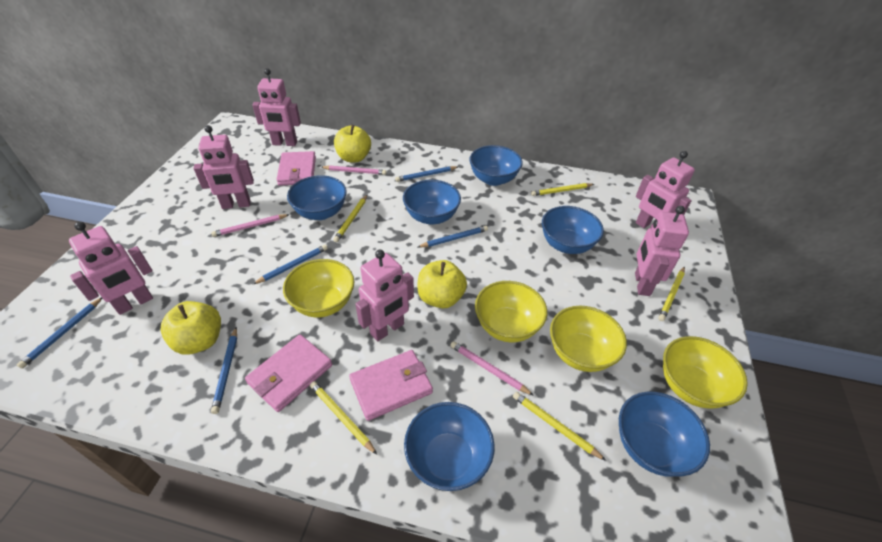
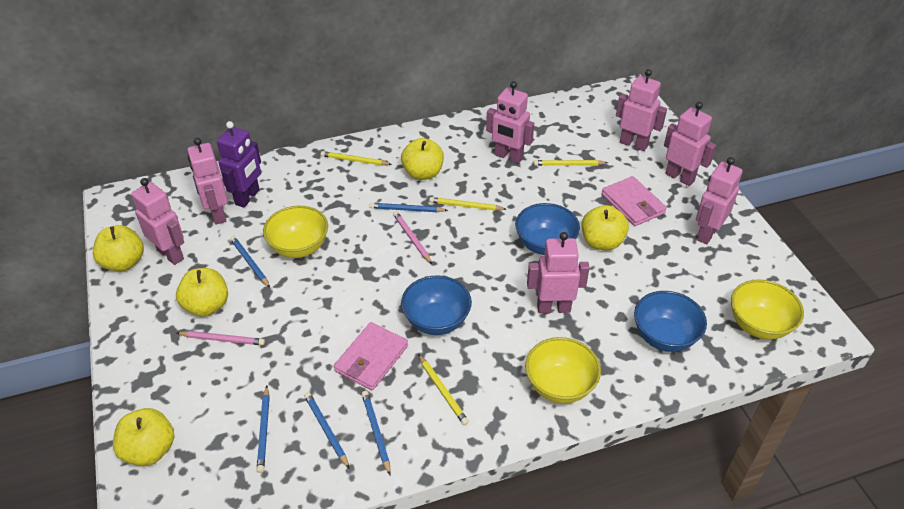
blue bowl: [287,175,347,220] [403,180,461,225] [404,402,495,491] [469,145,523,186] [542,206,604,254] [619,391,710,477] = 6 -> [401,275,472,335] [515,203,580,255] [634,291,707,352] = 3
pink pencil: [211,214,290,237] [321,165,386,175] [450,341,534,396] = 3 -> [177,331,265,345] [393,211,432,264] = 2
pink robot: [69,222,153,315] [194,125,254,209] [252,68,301,146] [355,250,414,341] [635,206,689,296] [636,151,695,228] = 6 -> [131,178,184,265] [187,138,228,225] [486,81,534,164] [527,232,590,313] [616,69,667,151] [664,102,716,186] [696,157,743,244] = 7
pink wallet: [245,334,332,412] [276,151,316,186] [349,350,433,421] = 3 -> [334,322,408,390] [602,176,667,226] = 2
purple robot: none = 0 -> [217,121,261,208] = 1
yellow apple: [161,301,221,355] [334,125,371,163] [417,260,467,308] = 3 -> [93,225,144,272] [113,408,174,466] [176,268,228,317] [401,138,444,180] [581,205,629,251] = 5
yellow bowl: [283,259,354,317] [475,281,547,343] [550,306,627,372] [663,336,748,409] = 4 -> [263,206,328,258] [525,337,601,404] [731,279,804,340] = 3
yellow pencil: [310,381,377,455] [333,195,367,242] [513,392,606,461] [531,183,594,196] [658,266,685,321] = 5 -> [321,151,392,165] [418,354,469,425] [429,197,506,211] [534,160,608,166] = 4

